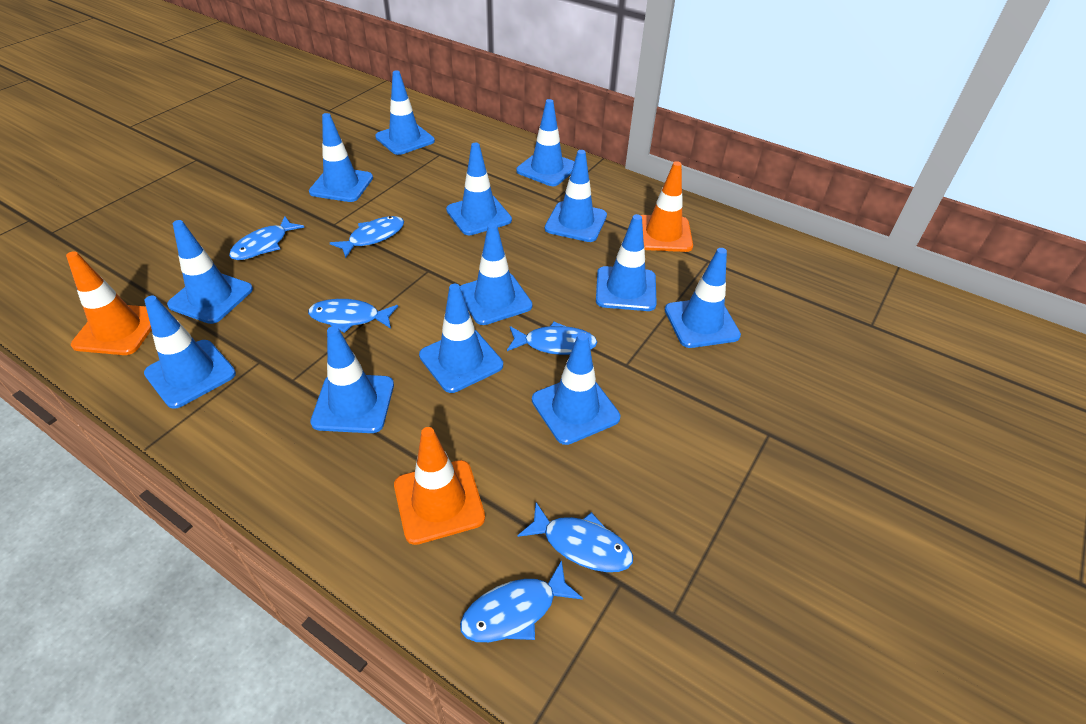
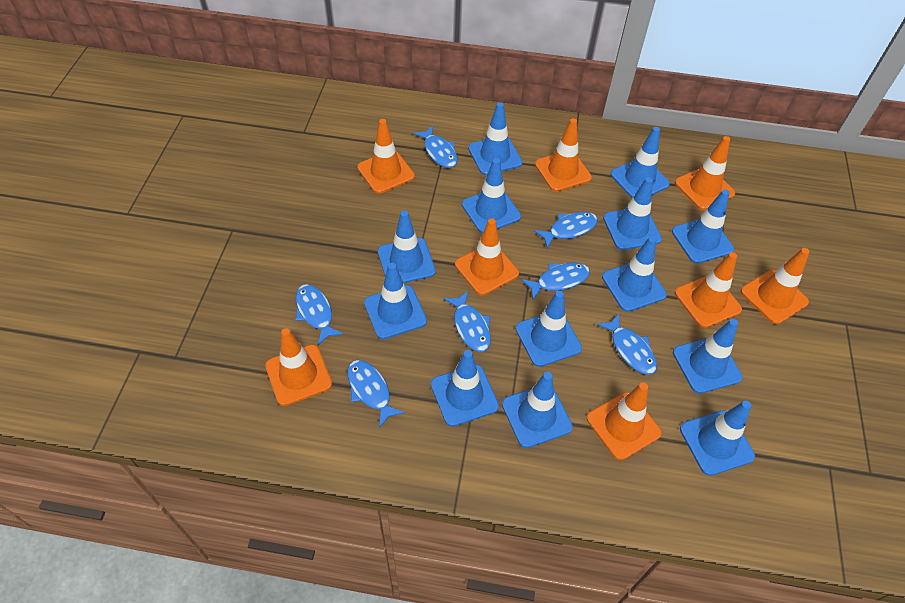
blue fish: [229,216,305,260] [308,299,398,333] [330,216,404,258] [460,560,583,642] [507,322,597,355] [518,502,633,572] = 6 -> [295,284,344,345] [347,360,405,428] [413,126,458,168] [444,291,491,352] [521,262,590,299] [534,212,598,248] [597,313,657,375] = 7
orange traffic cone: [66,251,152,355] [394,427,485,545] [641,161,693,252] = 3 -> [265,328,332,406] [357,119,415,194] [455,218,519,295] [535,118,592,192] [587,383,662,460] [675,136,735,210] [675,252,742,328] [741,248,809,324] = 8

